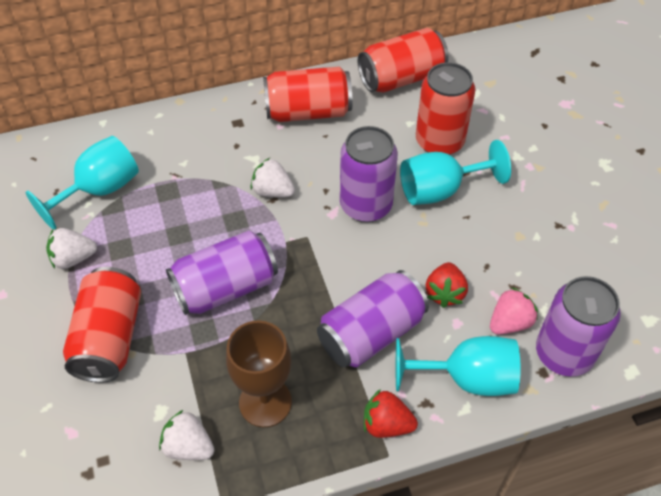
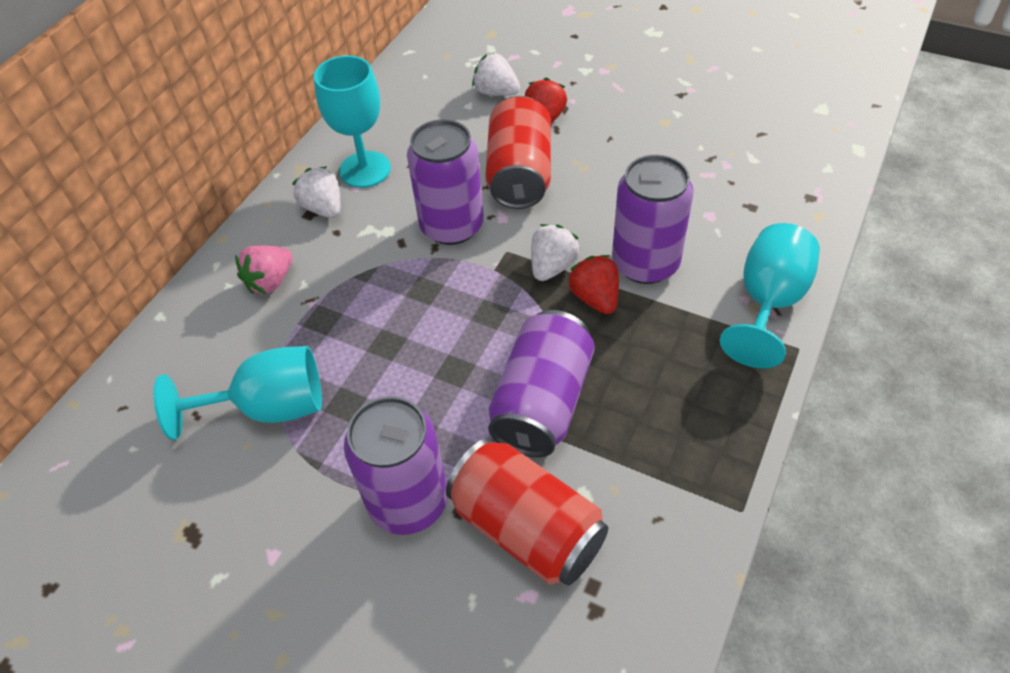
brown goblet: [226,320,292,427] = 1 -> none = 0
red can: [63,267,141,383] [263,66,352,122] [358,28,449,93] [416,62,476,155] = 4 -> [446,438,608,585] [485,96,551,209] = 2

